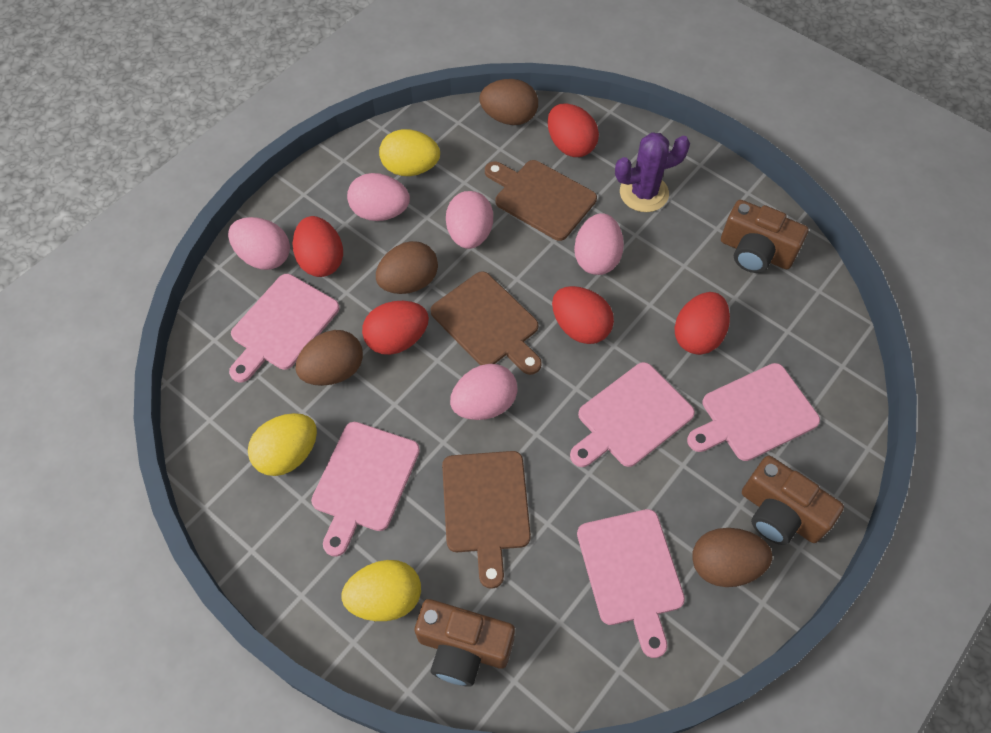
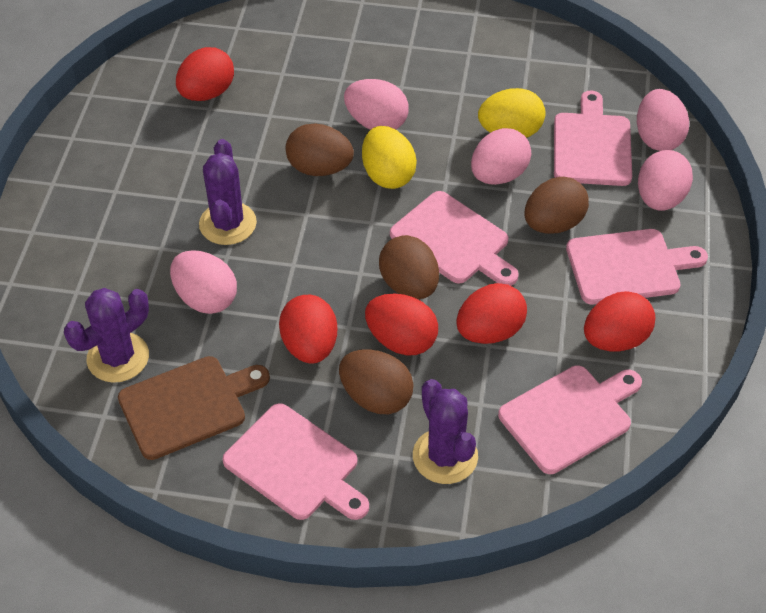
brown camera: [415,599,515,687] [721,200,809,273] [742,456,844,545] = 3 -> none = 0
brown cutting board: [431,271,542,375] [442,451,531,589] [485,160,597,241] = 3 -> [118,356,270,460] = 1
purple cactus: [615,132,690,212] = 1 -> [64,288,149,383] [199,139,257,245] [413,379,478,484] = 3
yellow egg: [248,413,317,476] [341,560,421,621] [379,129,440,176] = 3 -> [362,126,417,189] [478,88,545,138] = 2

